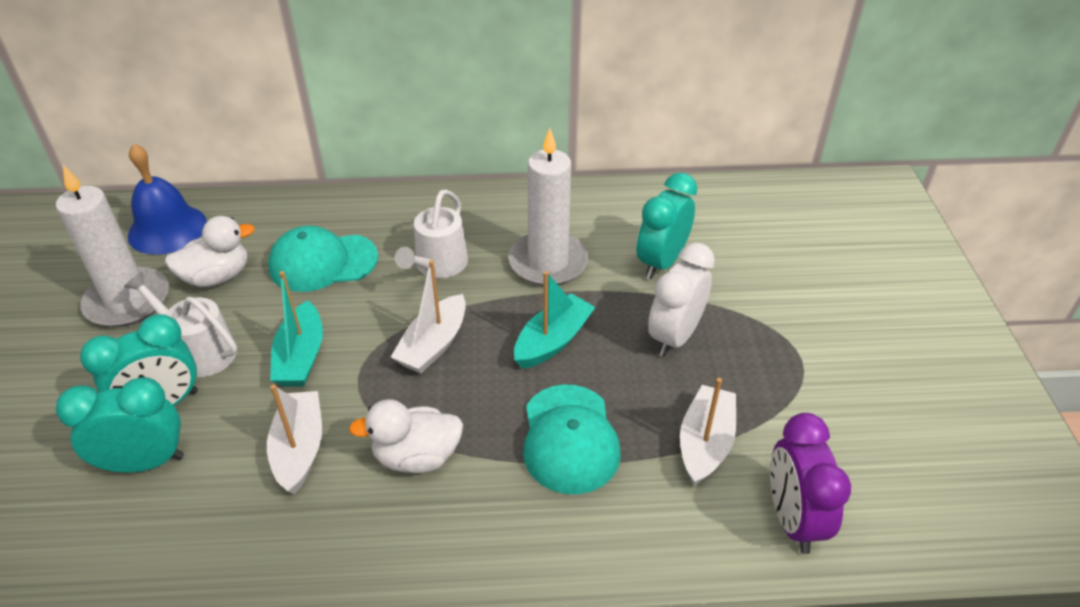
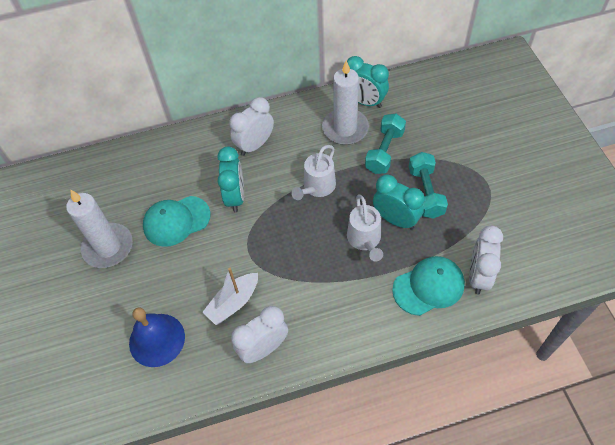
purple clock: [770,413,851,554] = 1 -> none = 0
turquoise boat: [270,271,323,387] [514,271,596,369] = 2 -> none = 0
turquoise dumbbell: none = 0 -> [365,114,406,174] [409,152,448,219] = 2
white boat: [267,384,322,494] [391,260,466,374] [680,378,736,486] = 3 -> [202,268,258,325] = 1
white clock: [648,242,715,357] = 1 -> [229,97,274,156] [231,306,288,363] [469,226,503,294] = 3
white duck: [165,216,255,287] [349,399,463,473] = 2 -> none = 0

